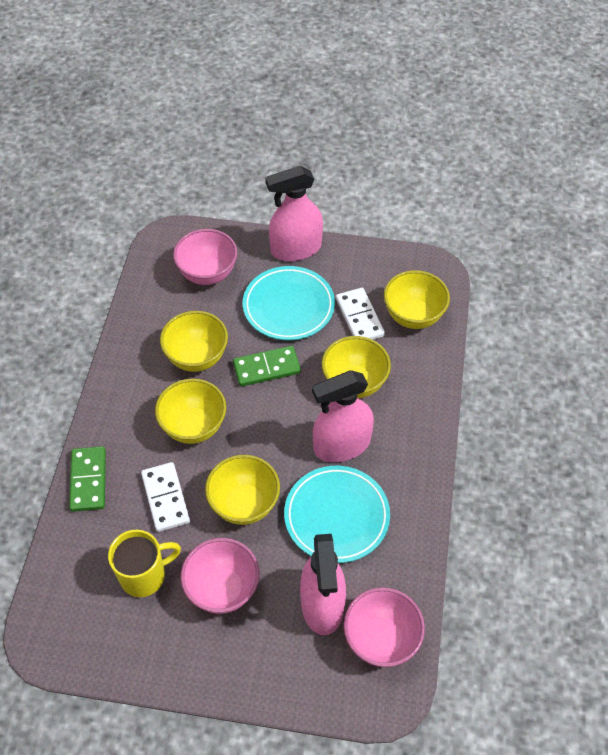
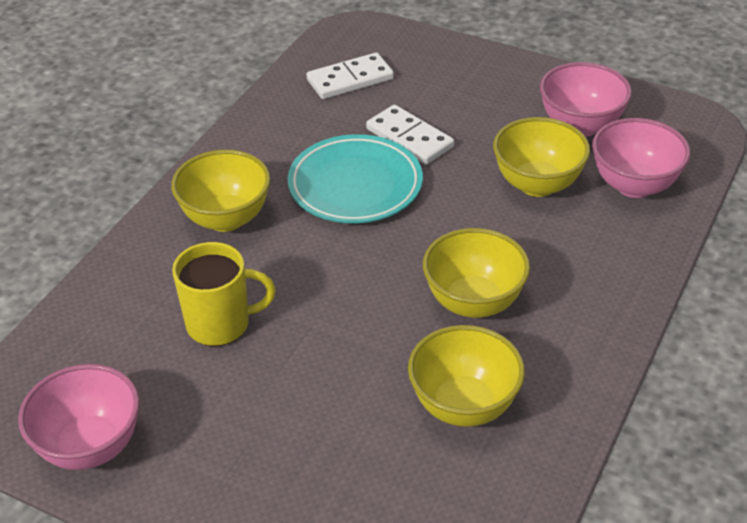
green domino: [69,446,106,512] [233,346,301,387] = 2 -> none = 0
pink spray bottle: [265,166,323,261] [300,534,346,635] [312,370,374,462] = 3 -> none = 0
turquoise plate: [243,266,335,340] [284,466,390,563] = 2 -> [288,134,423,223] = 1
yellow bowl: [155,379,226,444] [160,311,228,372] [205,455,280,525] [322,336,391,398] [384,270,450,329] = 5 -> [171,150,270,232] [408,325,525,427] [423,228,530,318] [493,117,590,197] = 4

